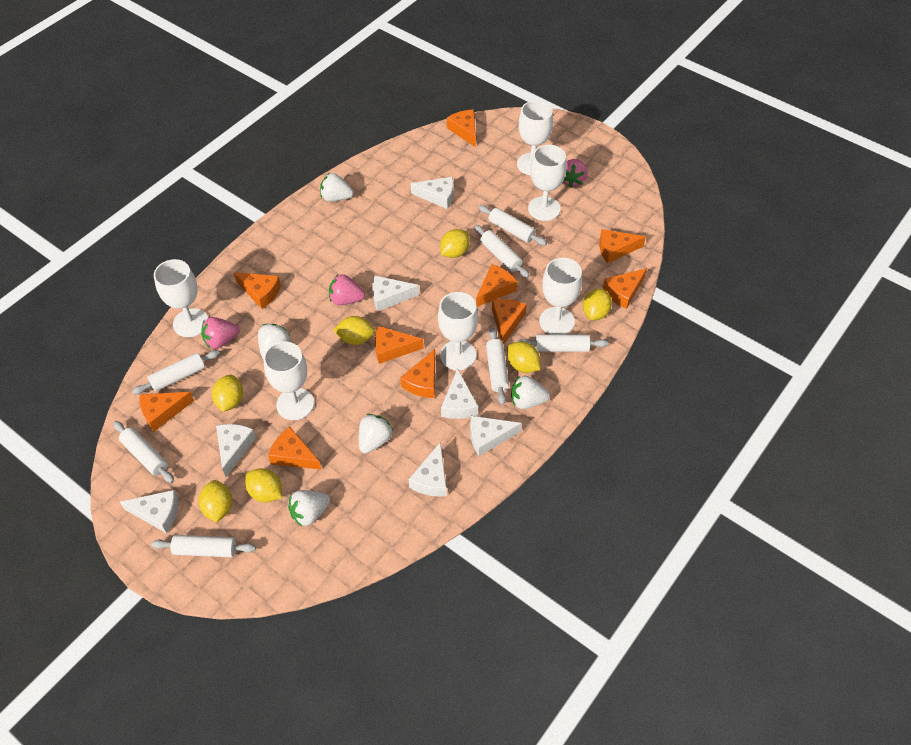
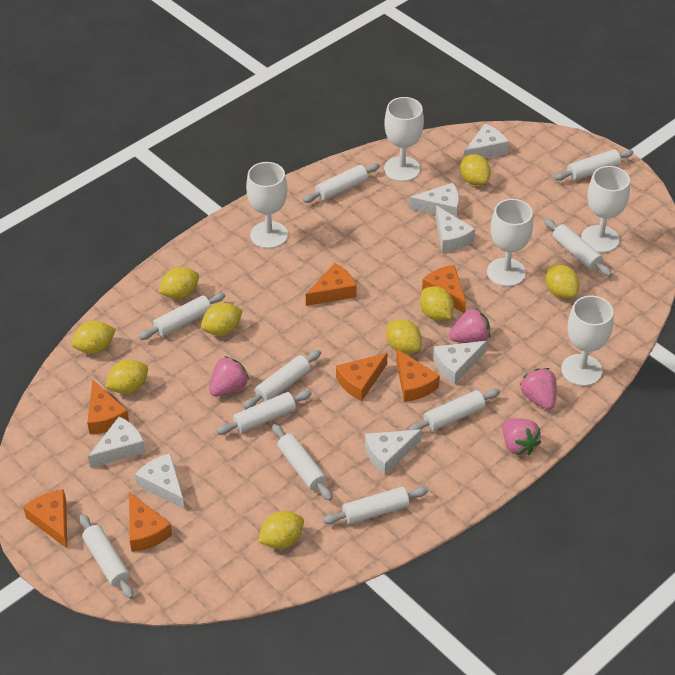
orange cheese: [139,392,194,431] [234,272,281,309] [268,427,322,470] [375,326,424,364] [400,349,435,398] [447,110,476,147] [476,264,517,307] [492,299,527,345] [599,229,646,263] [603,268,647,309] = 10 -> [23,489,67,548] [87,380,129,434] [129,492,172,552] [306,263,357,306] [336,353,388,401] [396,349,440,402] [422,265,466,313] = 7
pink strawberry: [201,317,240,349] [329,274,365,305] [563,159,588,188] = 3 -> [209,356,249,397] [449,308,490,343] [503,418,541,455] [520,368,557,410] = 4
white goblet: [154,259,208,337] [264,341,314,420] [438,292,478,370] [517,100,553,175] [528,145,567,221] [539,258,582,335] = 6 -> [246,162,288,249] [384,97,424,182] [487,199,533,287] [561,296,613,386] [581,166,630,253] = 5
white rolling pin: [113,421,174,483] [132,350,220,395] [151,535,256,557] [474,225,530,278] [478,205,547,246] [486,328,509,405] [517,334,608,352] = 7 -> [79,514,134,599] [139,293,225,340] [216,390,312,435] [243,350,321,409] [272,424,332,501] [303,163,380,203] [323,487,428,524] [408,389,500,431] [544,219,612,276] [554,149,633,181] = 10
white strawberry: [258,324,290,359] [288,490,330,526] [320,173,354,202] [359,414,393,454] [511,376,550,409] = 5 -> none = 0
yellow lemon: [199,480,232,523] [212,375,243,412] [245,468,282,502] [333,316,375,345] [440,229,470,258] [507,342,540,373] [583,289,612,320] = 7 -> [71,321,116,354] [105,360,148,394] [158,267,199,299] [201,303,243,336] [258,511,304,549] [386,319,422,354] [420,286,454,321] [460,154,491,186] [546,265,579,299] = 9

